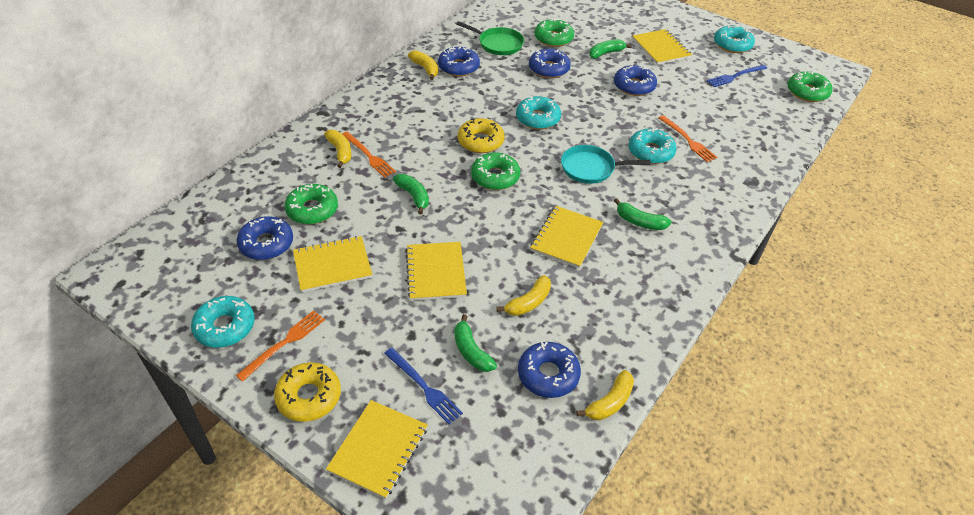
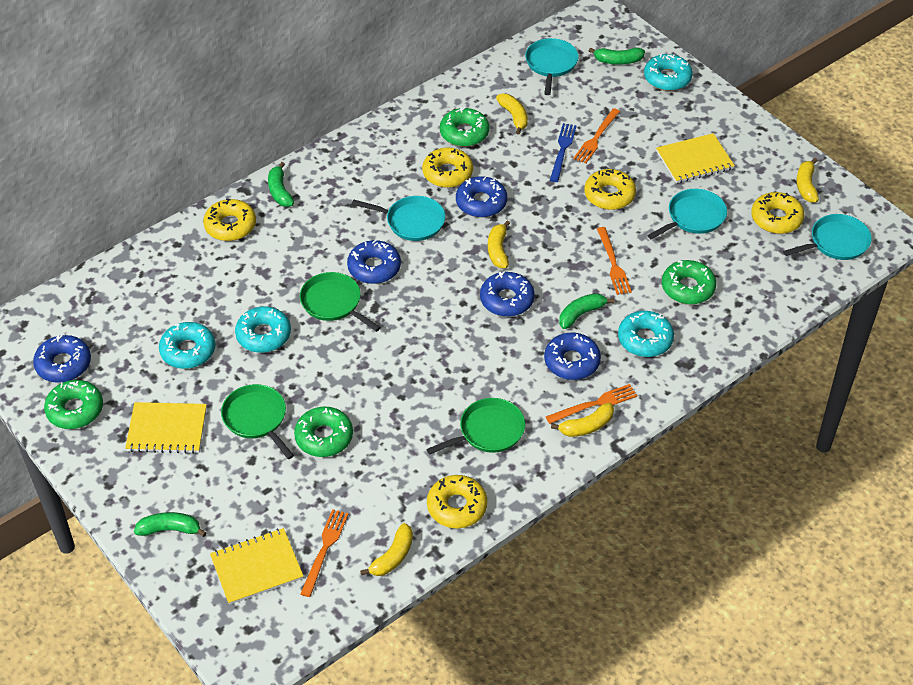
blue fork: [384,348,463,424] [707,65,767,87] = 2 -> [550,123,577,182] = 1
green pan: [456,21,524,55] = 1 -> [221,384,294,459] [300,272,381,332] [427,398,525,454] = 3
orange fork: [236,310,325,382] [342,132,396,178] [659,115,717,162] = 3 -> [300,509,349,597] [546,384,637,424] [573,108,620,163] [597,227,632,295] = 4
turquoise pan: [561,145,650,184] = 1 -> [352,196,445,241] [525,38,579,95] [647,189,727,239] [783,214,872,260] = 4
yellow banana: [324,130,351,168] [408,50,438,80] [496,275,551,316] [576,370,634,420] = 4 -> [360,523,413,576] [488,220,510,268] [496,94,528,134] [551,403,614,437] [796,158,819,203] = 5
yellow donut: [274,362,341,422] [458,118,504,153] = 2 -> [203,198,256,241] [422,147,473,188] [427,475,487,528] [584,169,636,210] [751,192,804,234] = 5
yellow notebook: [293,236,372,292] [326,400,428,499] [405,242,467,301] [530,206,603,268] [632,29,692,65] = 5 -> [125,402,207,454] [210,528,303,605] [656,133,735,183] = 3

